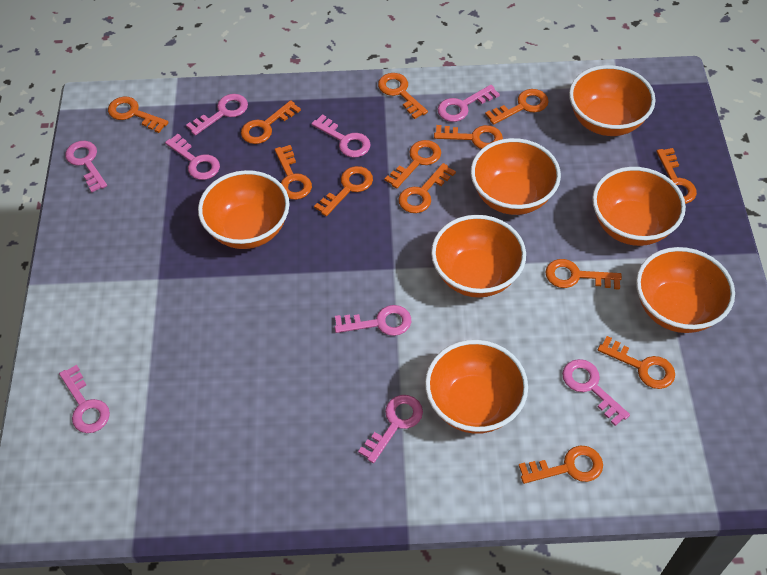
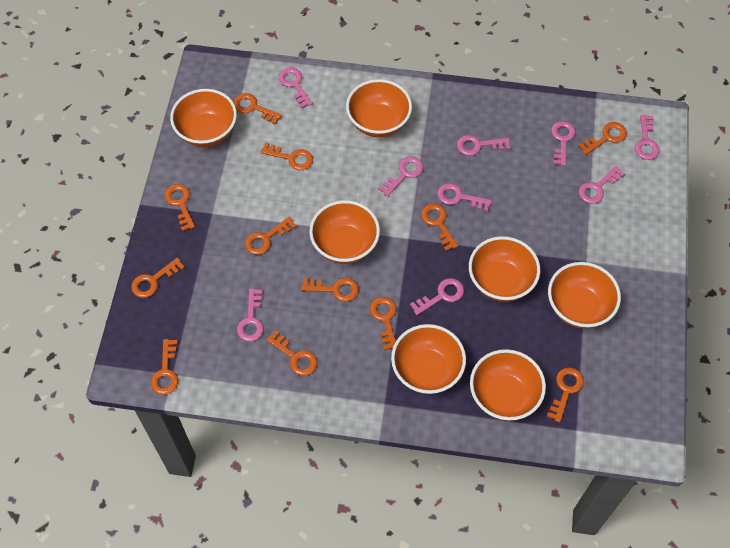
orange key: [108,97,169,133] [241,100,301,144] [275,145,312,200] [314,166,373,216] [378,73,428,119] [384,140,441,189] [398,163,456,213] [434,125,503,149] [485,89,549,125] [519,446,603,484] [545,259,622,290] [598,336,675,389] [656,148,697,204] = 13 -> [131,257,185,298] [151,339,178,395] [165,184,195,231] [233,93,282,125] [245,217,297,255] [261,142,313,170] [266,330,317,376] [301,278,359,301] [370,297,396,350] [421,204,458,251] [547,367,584,422] [578,122,627,155] = 12

